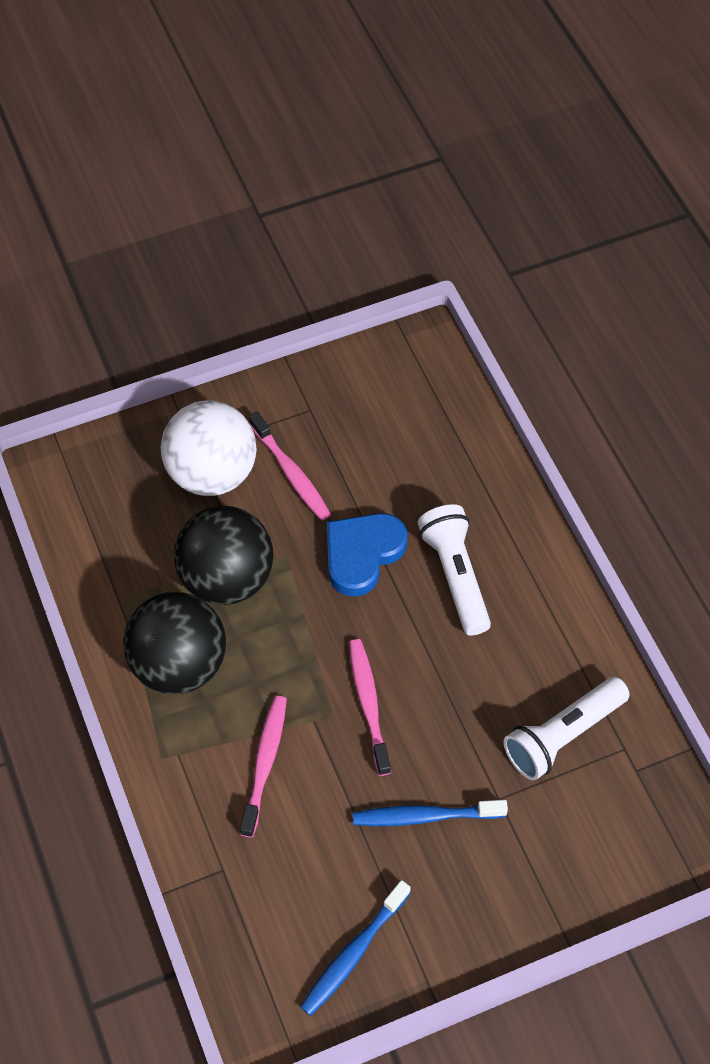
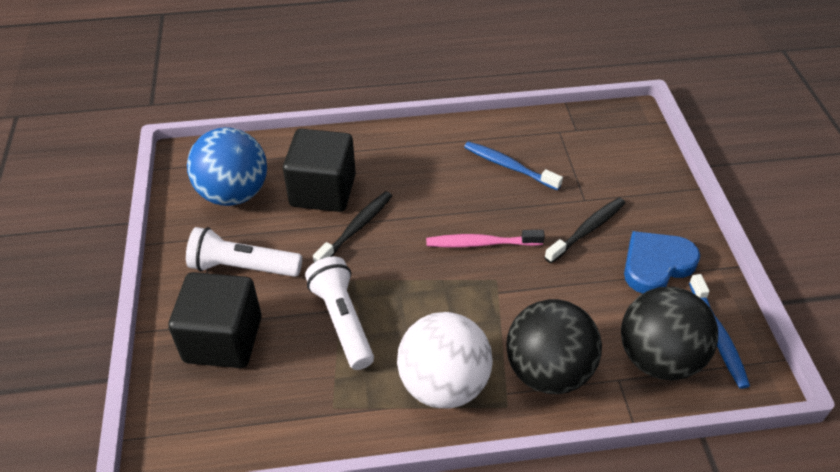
black cube: none = 0 -> [168,272,262,368] [283,129,356,212] = 2
black toothbrush: none = 0 -> [313,191,392,262] [544,198,625,263] = 2
blue ball: none = 0 -> [187,127,267,206] = 1
pink toothbrush: [240,696,287,838] [249,412,331,520] [349,639,391,776] = 3 -> [426,230,545,247] = 1

